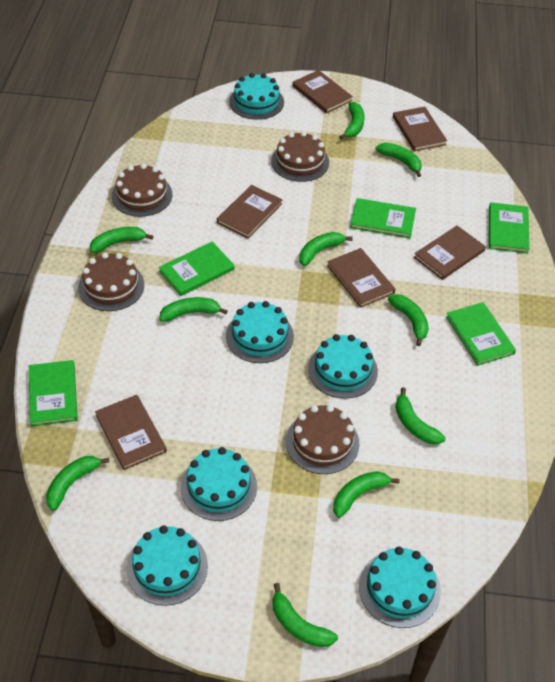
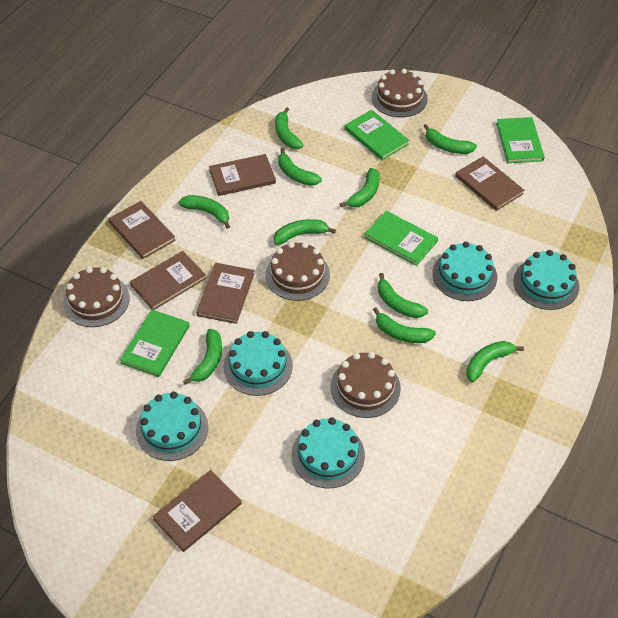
green book: [29,360,78,427] [159,241,234,296] [350,198,416,238] [446,302,516,366] [489,202,530,254] = 5 -> [120,310,190,377] [345,110,409,160] [364,211,438,266] [496,117,545,163] = 4
turquoise cake: [126,525,208,606] [181,447,257,521] [226,301,294,363] [229,73,284,120] [308,334,378,399] [359,547,441,628] = 6 -> [136,392,208,461] [223,331,293,396] [292,417,365,488] [432,242,497,301] [514,250,579,310] = 5

